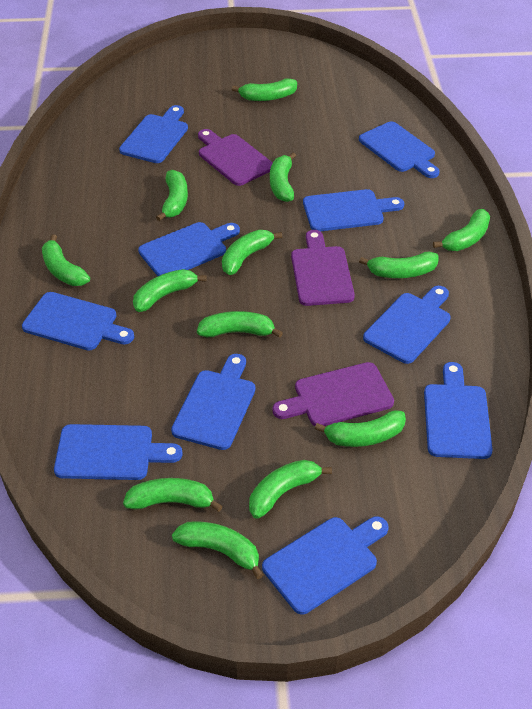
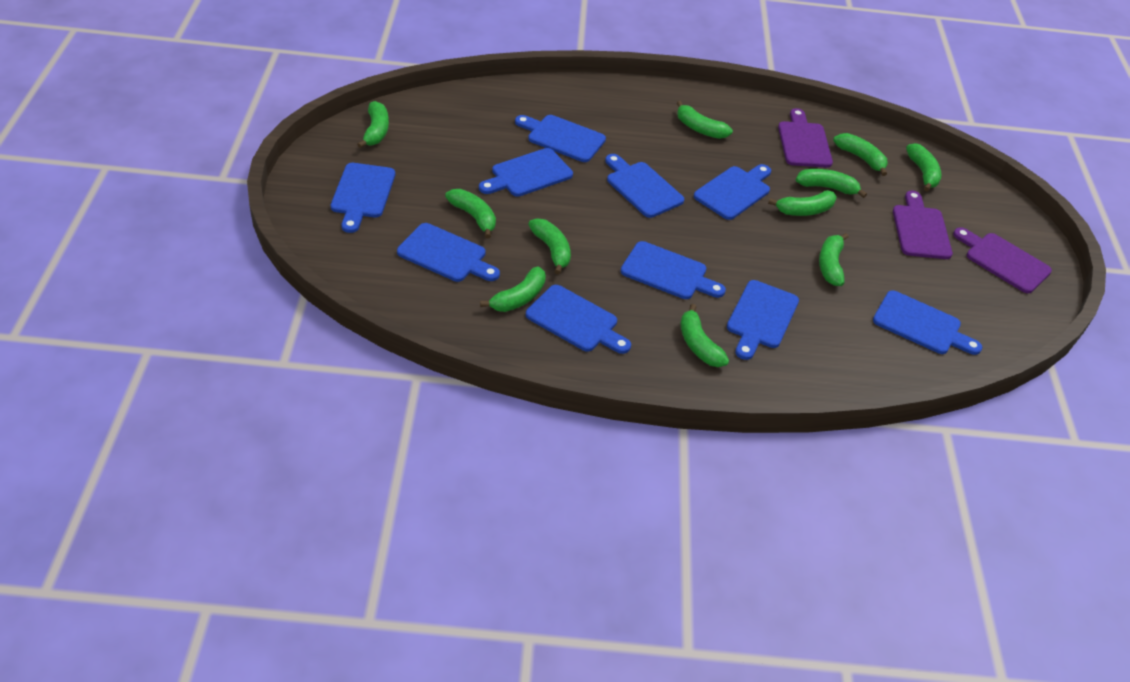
green banana: [42,234,90,286] [123,478,223,512] [133,269,206,312] [156,170,188,221] [172,521,264,579] [197,311,283,338] [222,230,282,275] [232,78,297,101] [249,460,332,519] [270,152,296,202] [315,410,406,447] [359,251,439,278] [433,209,490,251] = 13 -> [357,101,389,148] [445,189,496,238] [480,267,546,312] [528,218,571,275] [677,101,733,139] [680,304,729,367] [768,190,837,216] [796,169,867,198] [819,233,849,286] [833,133,888,176] [906,143,941,191] = 11

